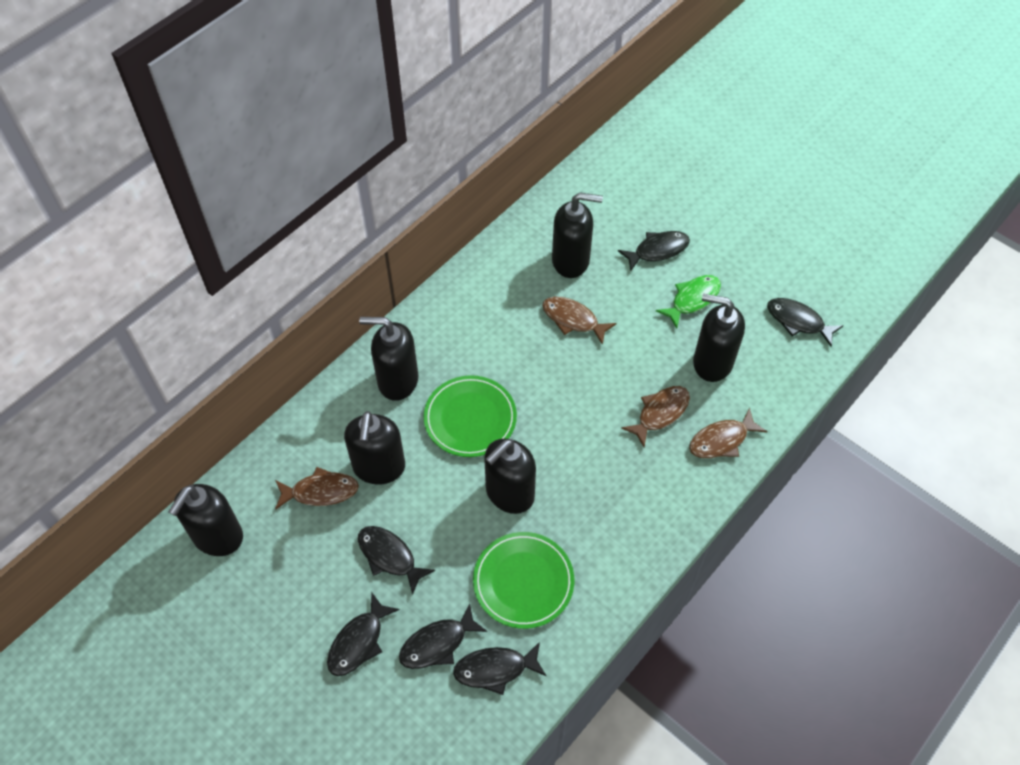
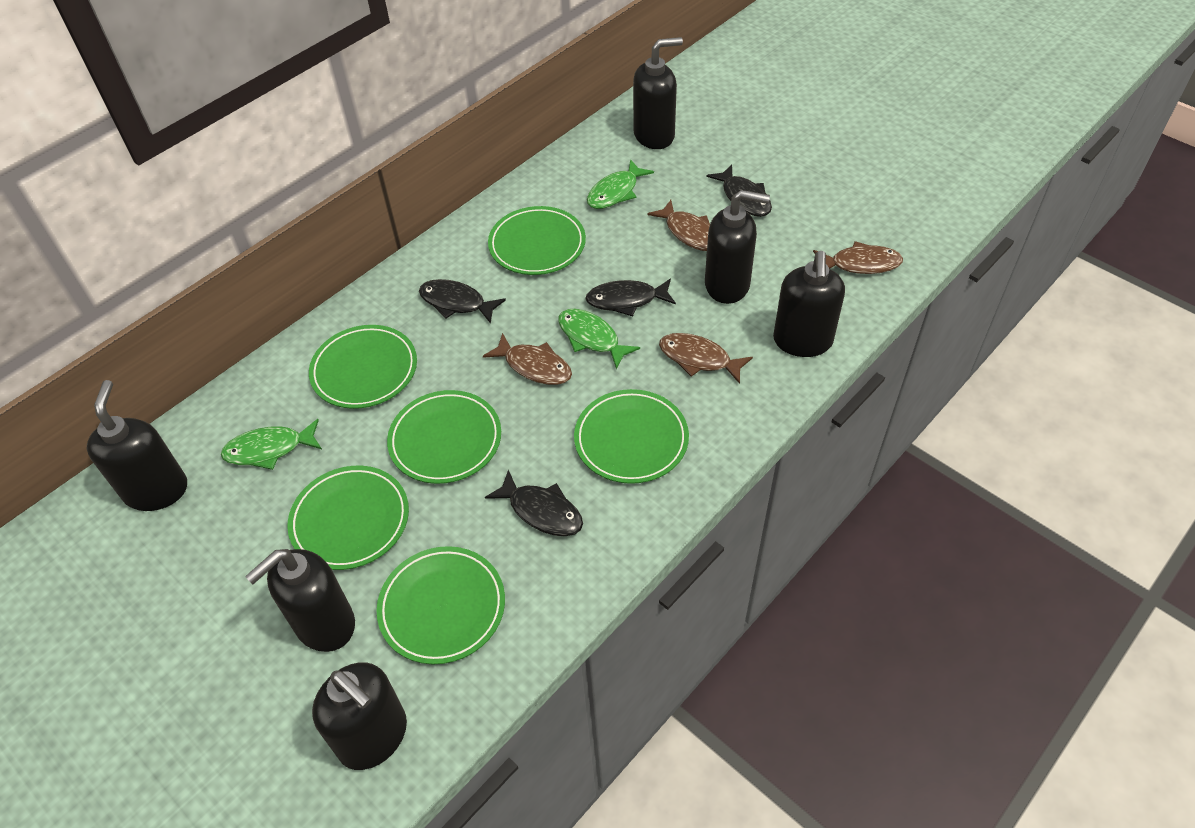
black fish: [327,593,400,676] [358,526,435,595] [399,603,487,669] [453,642,546,695] [618,231,690,271] [767,298,844,347] = 6 -> [419,279,506,324] [485,470,583,536] [585,279,676,316] [706,164,772,217] = 4
green fish: [656,275,721,328] = 1 -> [221,419,322,470] [558,309,640,370] [587,159,654,209] = 3
green plate: [424,375,517,457] [473,532,574,629] = 2 -> [287,466,409,570] [309,325,417,409] [377,546,505,664] [387,390,501,484] [488,206,586,275] [574,389,689,484] = 6

